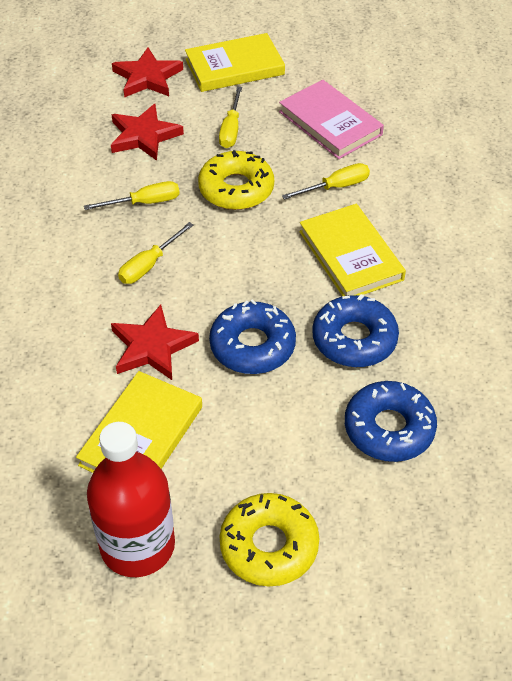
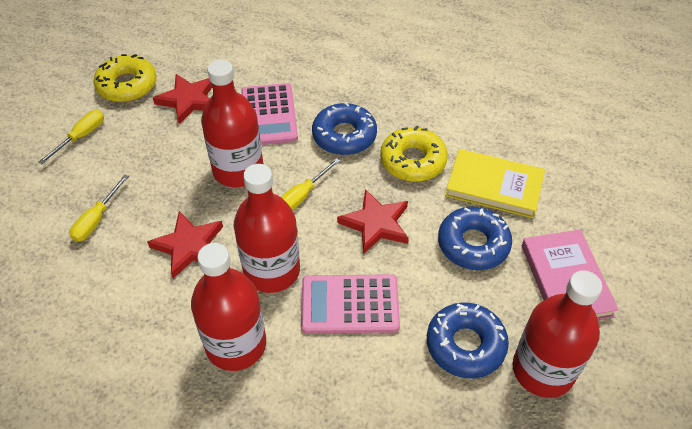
pink calculator: none = 0 -> [241,83,298,145] [301,274,400,334] = 2
red bottle: [87,422,175,577] = 1 -> [191,243,266,371] [201,60,263,187] [234,164,300,293] [512,271,602,398] = 4
yellow book: [76,371,202,473] [185,33,285,92] [299,204,406,296] = 3 -> [445,149,545,218] = 1
yellow screwdriver: [84,181,180,210] [118,222,193,284] [219,87,242,148] [282,163,370,200] = 4 -> [38,110,104,164] [69,175,129,242] [281,158,340,211] = 3

